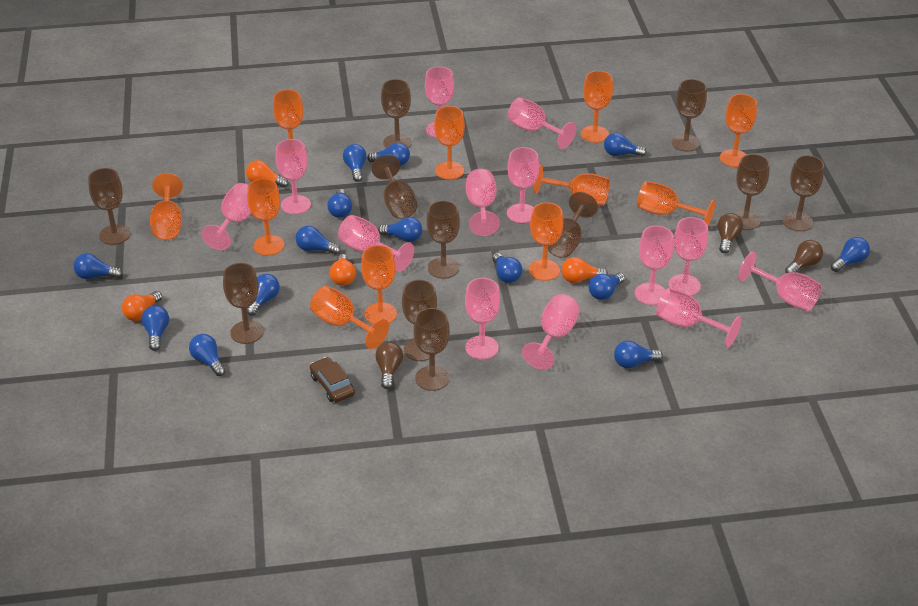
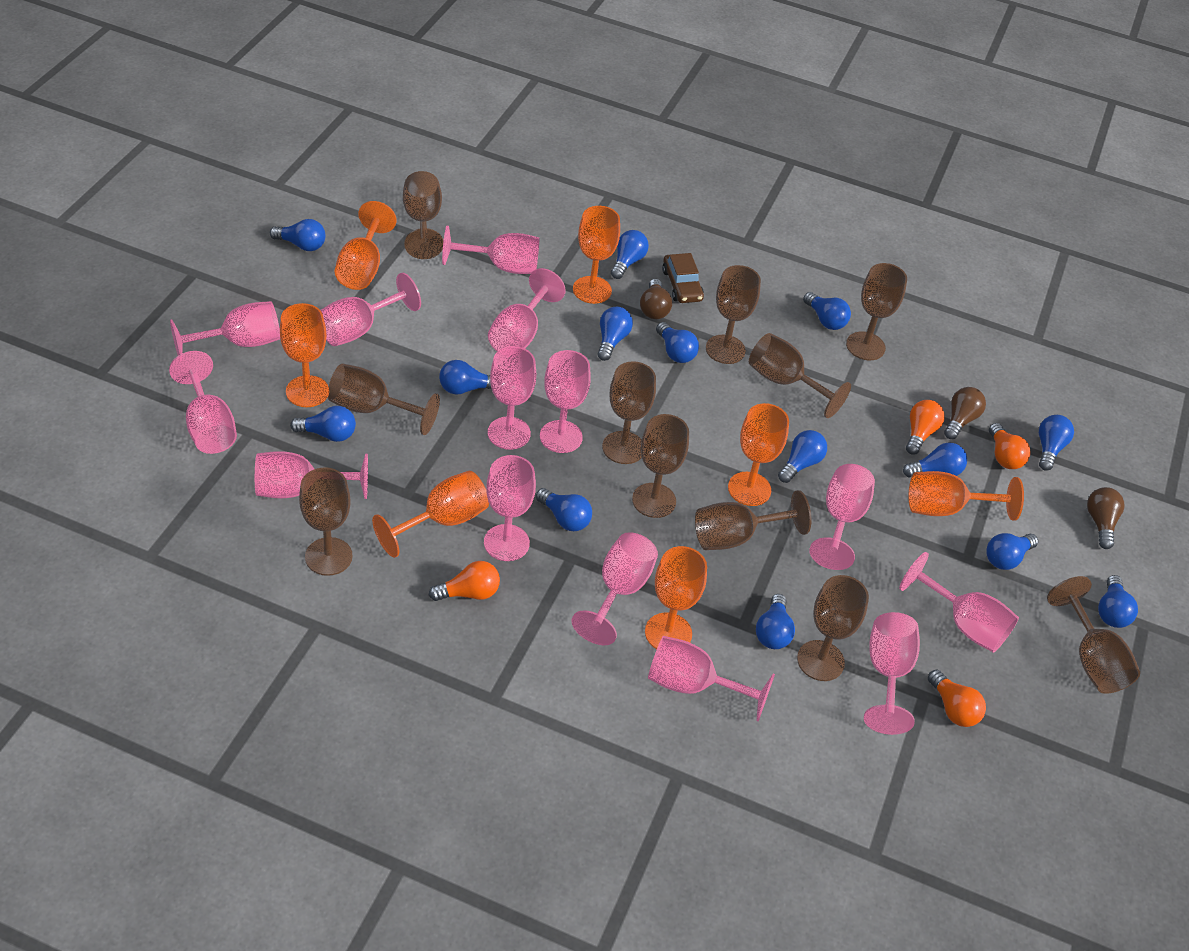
orange goblet: [150,173,183,240] [247,178,284,256] [273,90,307,153] [310,286,389,349] [361,245,397,324] [434,106,465,180] [529,202,563,281] [534,164,610,206] [581,71,613,143] [637,181,715,226] [720,94,757,167] = 11 -> [280,303,328,407] [335,201,397,290] [372,471,489,558] [573,206,620,304] [645,546,707,649] [728,403,789,506] [908,471,1024,521] = 7
pink goblet: [201,183,251,250] [276,139,311,214] [338,215,414,272] [425,66,454,138] [465,278,500,359] [466,169,500,236] [507,147,539,223] [508,97,576,149] [522,294,580,370] [635,226,674,305] [656,288,742,347] [669,217,708,296] [738,252,822,311] = 13 -> [169,351,237,454] [170,301,280,356] [255,451,368,499] [320,273,421,346] [442,226,540,274] [484,455,536,561] [488,268,566,352] [488,346,536,450] [540,350,591,453] [571,532,658,645] [648,636,775,722] [809,464,875,570] [864,612,920,735] [899,552,1019,653] = 14

